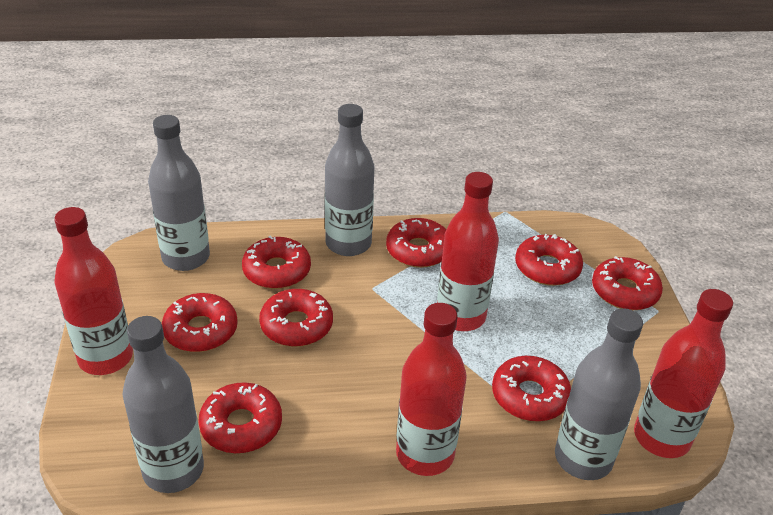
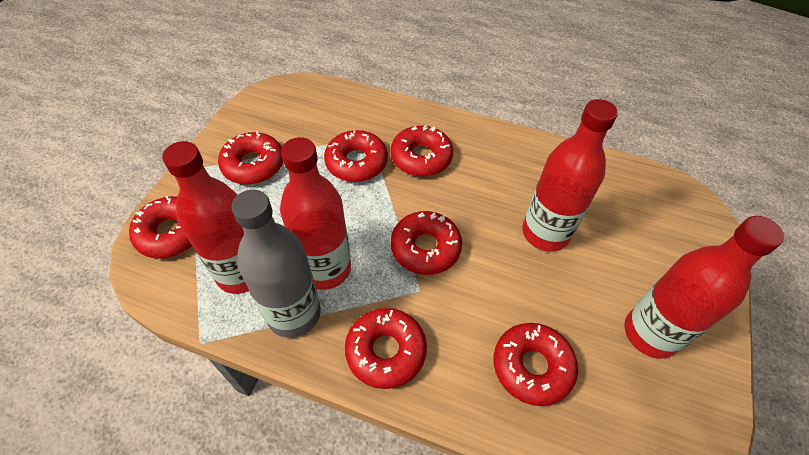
grey bottle: [122,316,204,493] [148,115,210,271] [325,104,374,256] [555,308,643,480] = 4 -> [231,190,321,338] = 1
red donut: [162,293,238,352] [198,382,282,453] [242,236,311,289] [259,289,333,347] [386,218,446,268] [492,356,571,422] [515,234,583,286] [592,256,663,310] = 8 -> [129,196,192,259] [218,131,283,185] [324,129,388,182] [345,308,427,389] [391,125,453,177] [391,211,462,275] [493,323,578,406] = 7

